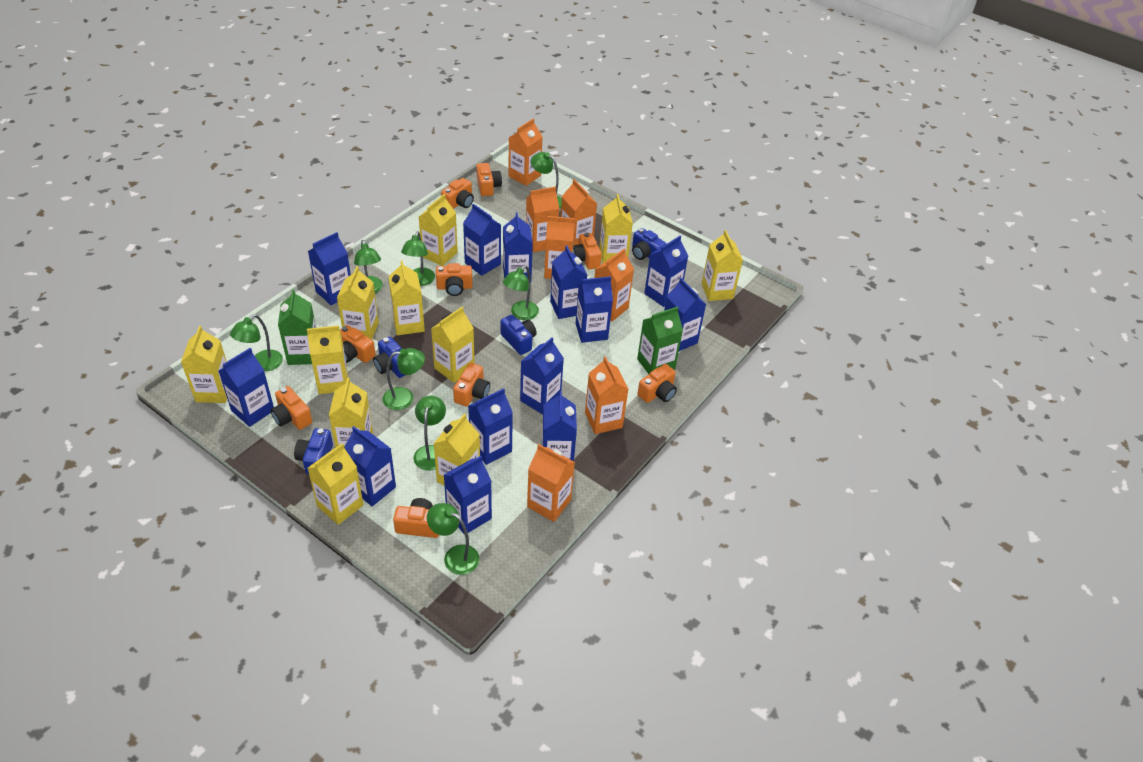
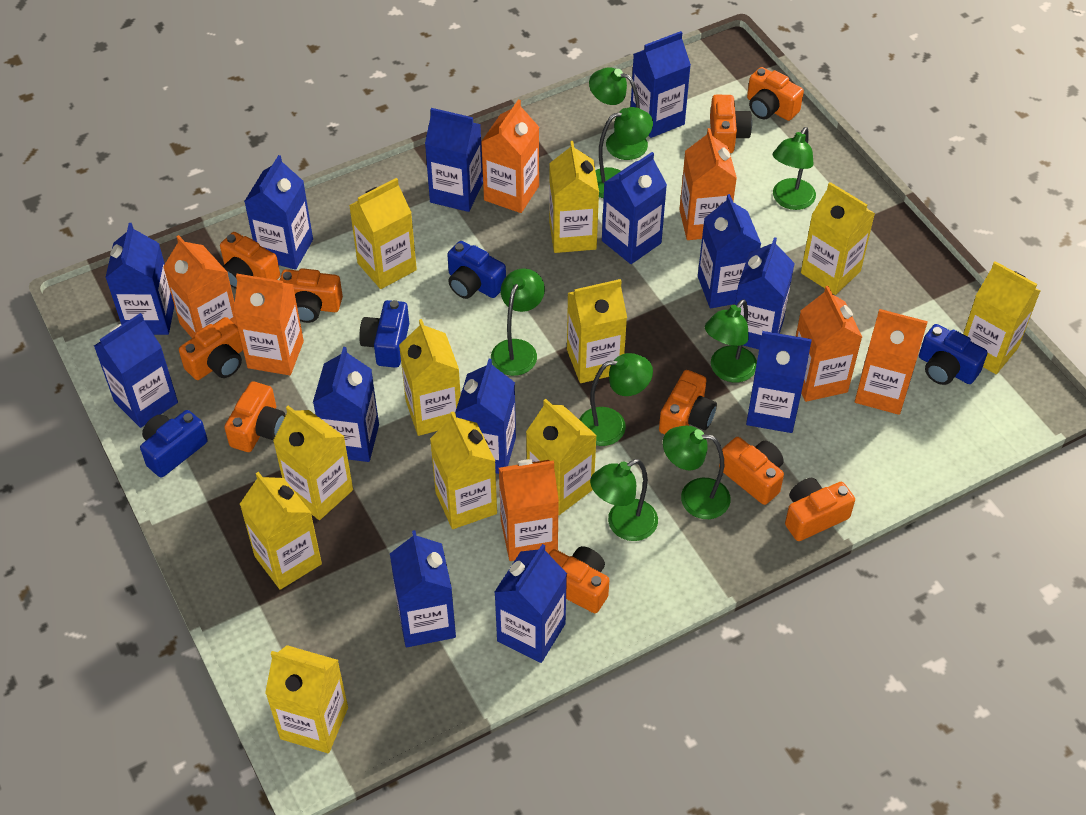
green carton: [278,289,316,365] [637,307,683,374] = 2 -> none = 0
orange camera: [271,386,312,430] [340,325,376,363] [393,498,439,538] [436,263,472,296] [441,178,474,209] [453,363,490,407] [476,163,502,196] [573,232,602,269] [637,364,677,403] = 9 -> [179,317,243,380] [220,232,280,289] [224,381,286,452] [280,268,343,323] [549,546,609,613] [659,370,717,435] [710,95,752,153] [719,437,784,505] [747,67,804,121] [785,478,855,541] = 10

